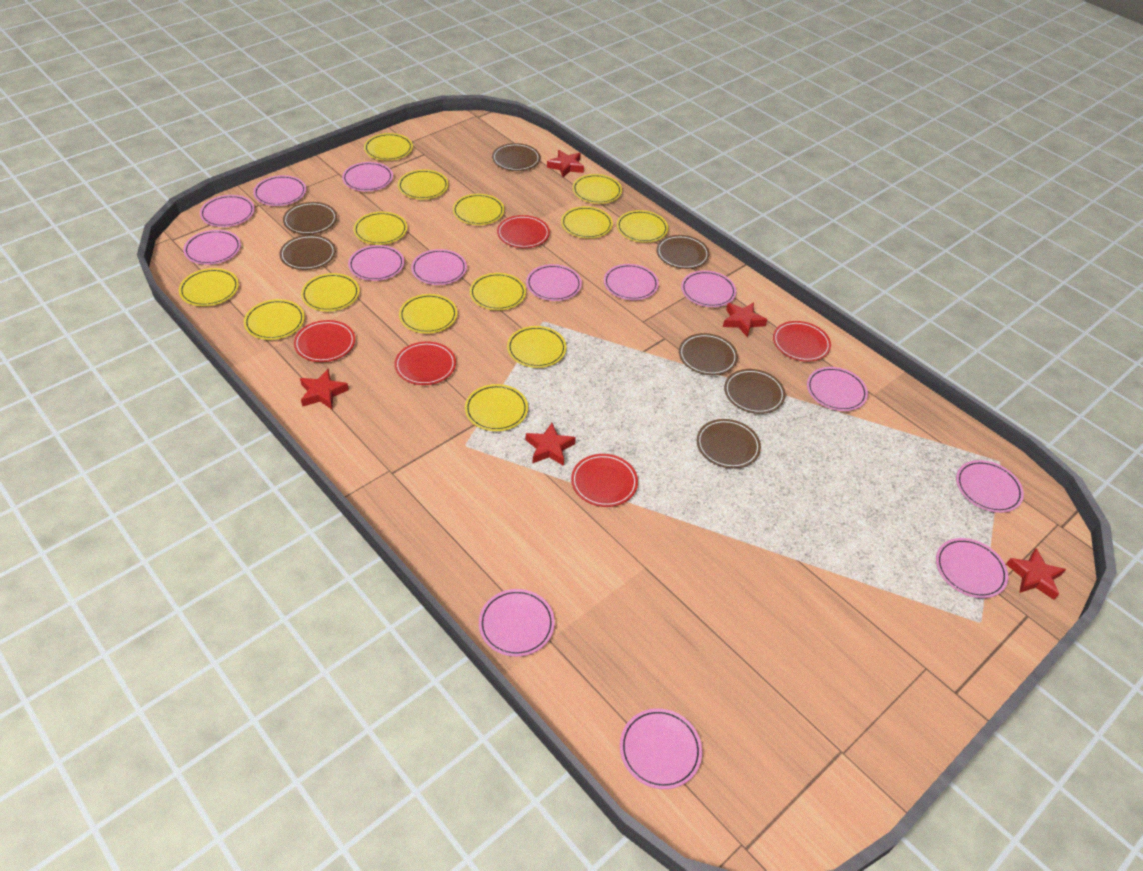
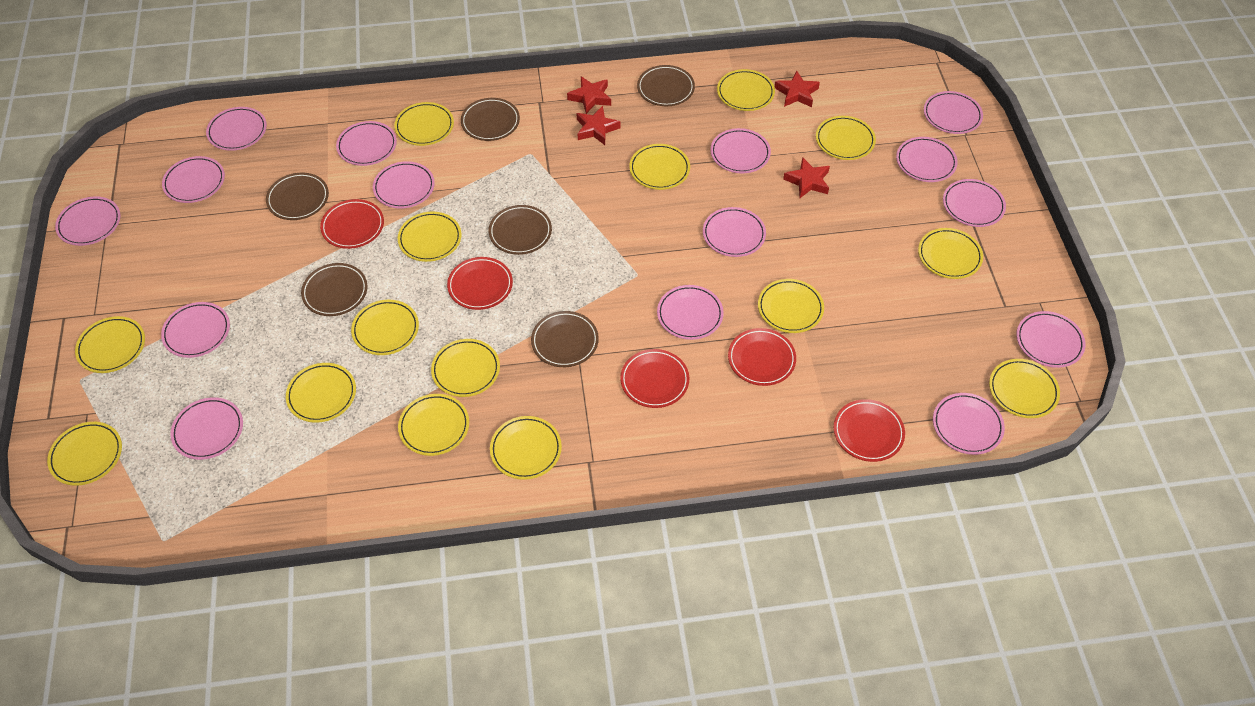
brown plate: [280,235,336,270] [283,202,337,235] [492,143,540,171] [656,235,710,269] [679,333,738,375] [697,419,761,469] [724,369,786,414] = 7 -> [266,173,329,220] [301,263,367,316] [461,98,520,141] [489,205,552,255] [531,311,599,367] [637,65,695,106] = 6
pink plate: [183,230,241,265] [200,195,255,227] [253,175,306,206] [342,162,393,191] [348,245,404,281] [411,249,467,285] [479,589,555,657] [526,264,582,301] [604,264,659,300] [620,708,702,789] [681,270,736,307] [807,367,868,411] [936,538,1008,598] [956,460,1024,513] = 14 -> [55,197,121,246] [161,302,230,358] [162,156,225,203] [170,397,243,460] [206,107,267,151] [336,121,397,166] [373,161,435,208] [657,285,724,340] [703,207,766,257] [710,128,771,173] [896,137,958,182] [924,91,983,134] [933,393,1005,455] [943,179,1006,227] [1016,311,1086,368] = 15
red star: [300,369,349,409] [526,423,576,466] [547,150,584,177] [723,302,767,337] [1006,548,1066,600] = 5 -> [567,76,611,114] [576,106,620,145] [775,71,820,107] [783,157,830,198] = 4
yellow plate: [179,268,239,306] [244,299,305,340] [301,273,360,311] [353,212,407,245] [364,133,413,161] [398,169,449,199] [399,294,457,334] [453,194,504,225] [465,384,528,431] [470,273,526,310] [507,326,567,368] [561,206,613,239] [572,174,622,204] [617,210,668,243] = 14 -> [47,422,122,486] [75,316,145,373] [286,363,356,423] [351,300,419,355] [394,102,454,146] [398,212,461,262] [398,394,469,456] [431,339,500,397] [490,416,562,480] [629,144,690,190] [717,69,775,111] [758,279,824,333] [816,116,876,160] [918,228,983,279] [989,359,1060,418] = 15

